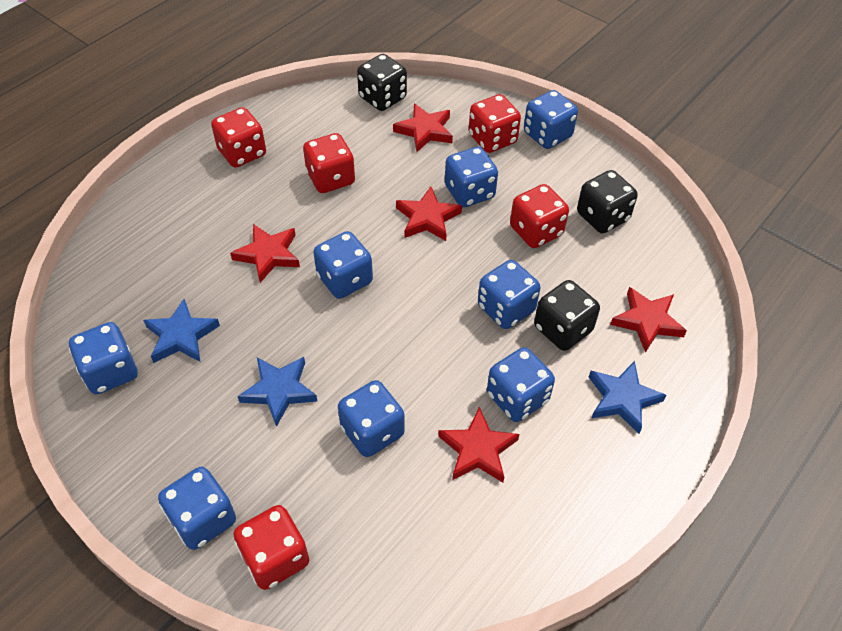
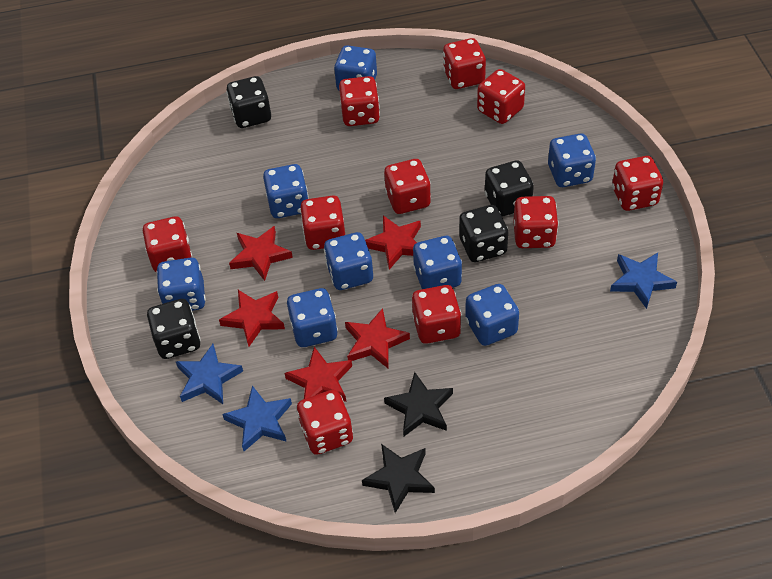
black dice: [357,54,407,111] [534,280,600,351] [577,170,638,234] = 3 -> [147,299,201,359] [226,76,271,128] [459,205,508,262] [485,160,534,217] = 4
black star: none = 0 -> [362,444,435,513] [384,372,453,437] = 2
red dice: [211,107,266,168] [233,505,309,590] [303,133,355,193] [469,94,521,153] [510,184,569,248] = 5 -> [143,216,192,272] [297,390,353,455] [300,195,345,250] [339,76,380,126] [384,159,431,214] [412,285,461,344] [443,38,486,89] [477,69,525,124] [513,196,559,248] [612,156,663,211] = 10

